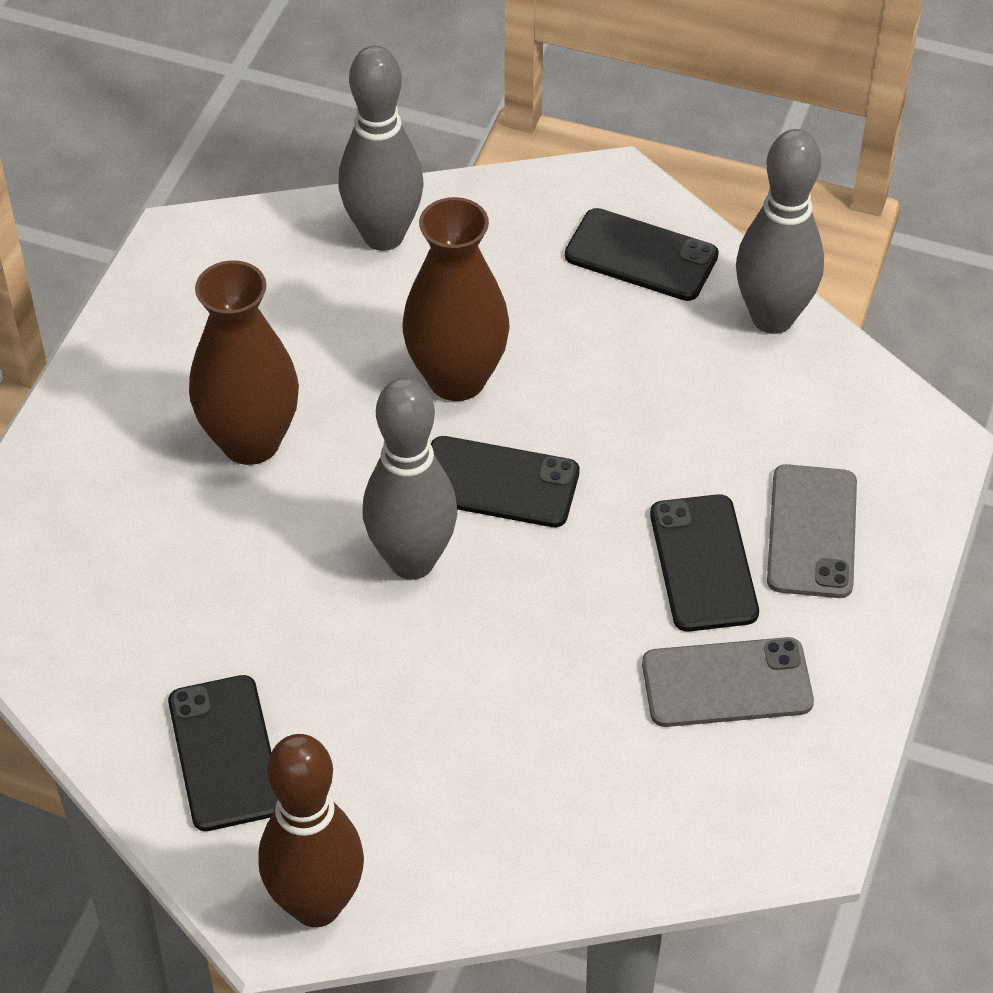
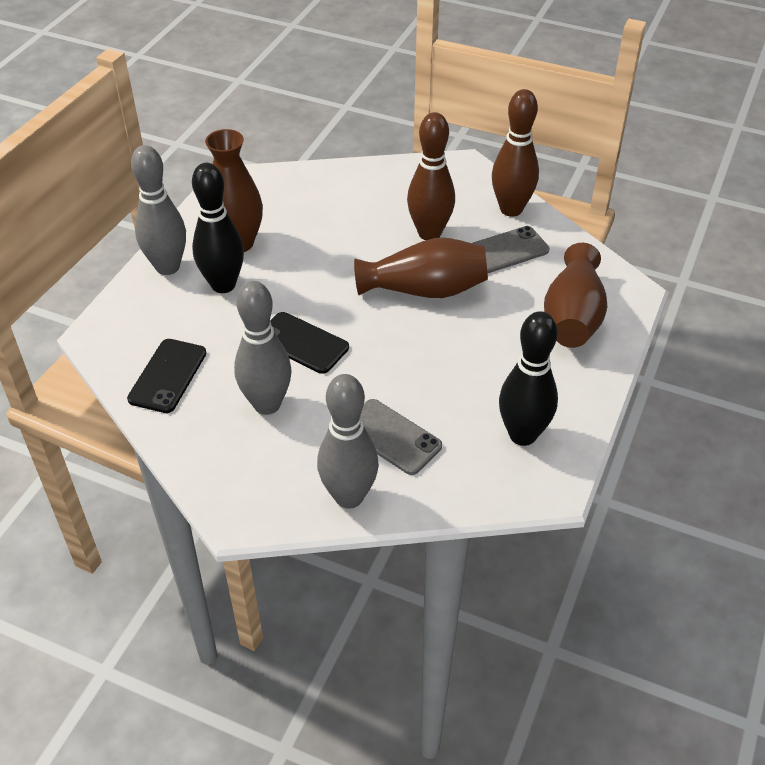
black bowling pin: none = 0 -> [192,163,244,293] [499,311,558,446] = 2
black phone: [168,675,278,831] [431,436,580,527] [565,208,719,301] [650,494,759,632] = 4 -> [127,339,206,413] [270,312,349,374] = 2
brown bowling pin: [258,734,364,927] = 1 -> [407,112,455,240] [492,89,539,217] = 2
brown vase: [189,260,299,465] [402,197,510,401] = 2 -> [205,129,263,252] [354,238,488,298] [544,243,607,348] = 3

